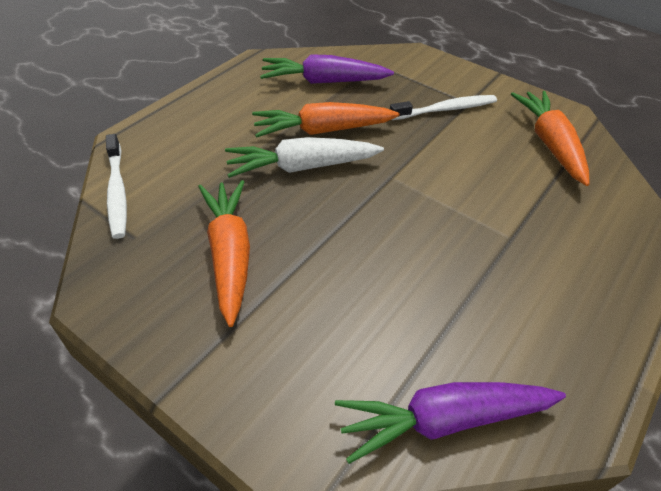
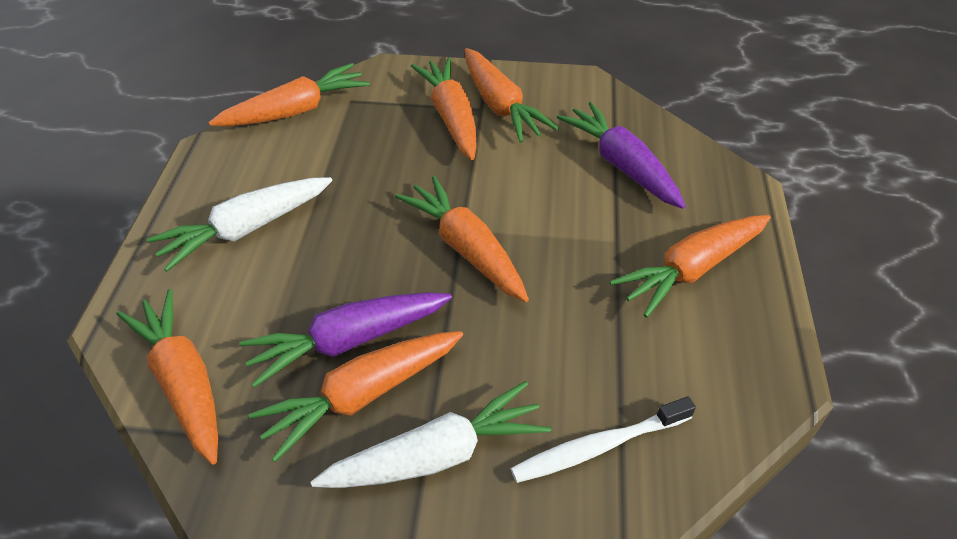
orange carrot: [198,180,250,327] [252,102,400,138] [511,91,590,186] = 3 -> [116,289,218,465] [209,63,370,126] [248,331,463,462] [395,176,529,302] [411,58,477,160] [465,48,559,143] [610,215,771,318] = 7
white carrot: [225,137,384,178] = 1 -> [147,177,332,272] [311,381,551,488] = 2
white toothbrush: [106,134,127,239] [390,95,497,120] = 2 -> [510,396,696,483] = 1

